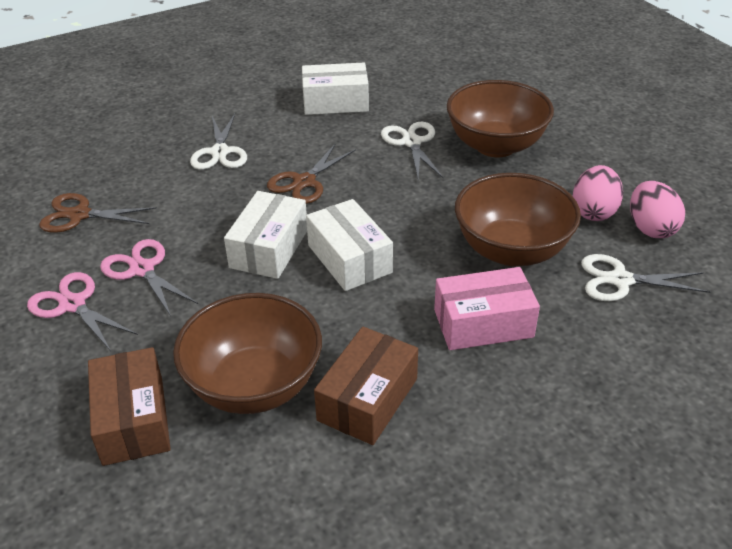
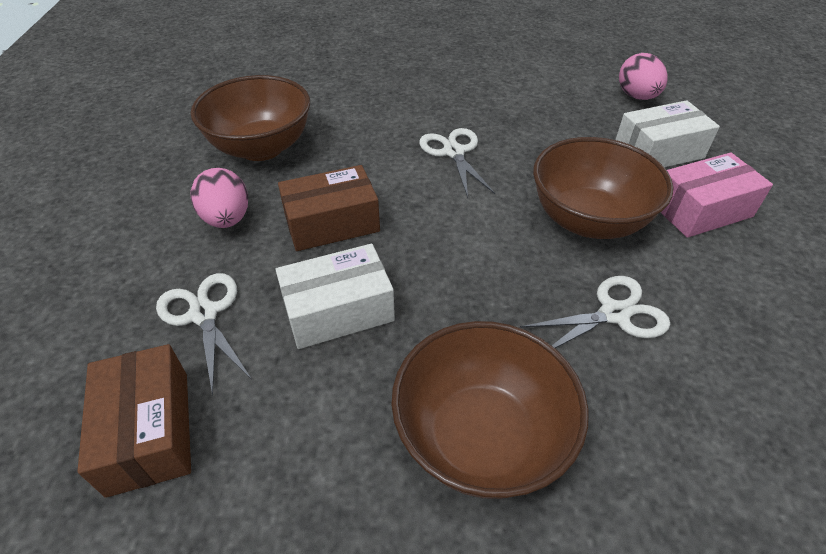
brown scissors: [39,193,157,233] [267,143,356,204] = 2 -> none = 0
pink scissors: [27,272,138,351] [100,239,198,316] = 2 -> none = 0
white box: [224,191,307,279] [302,63,369,115] [306,199,393,291] = 3 -> [276,244,395,349] [615,100,720,168] = 2

